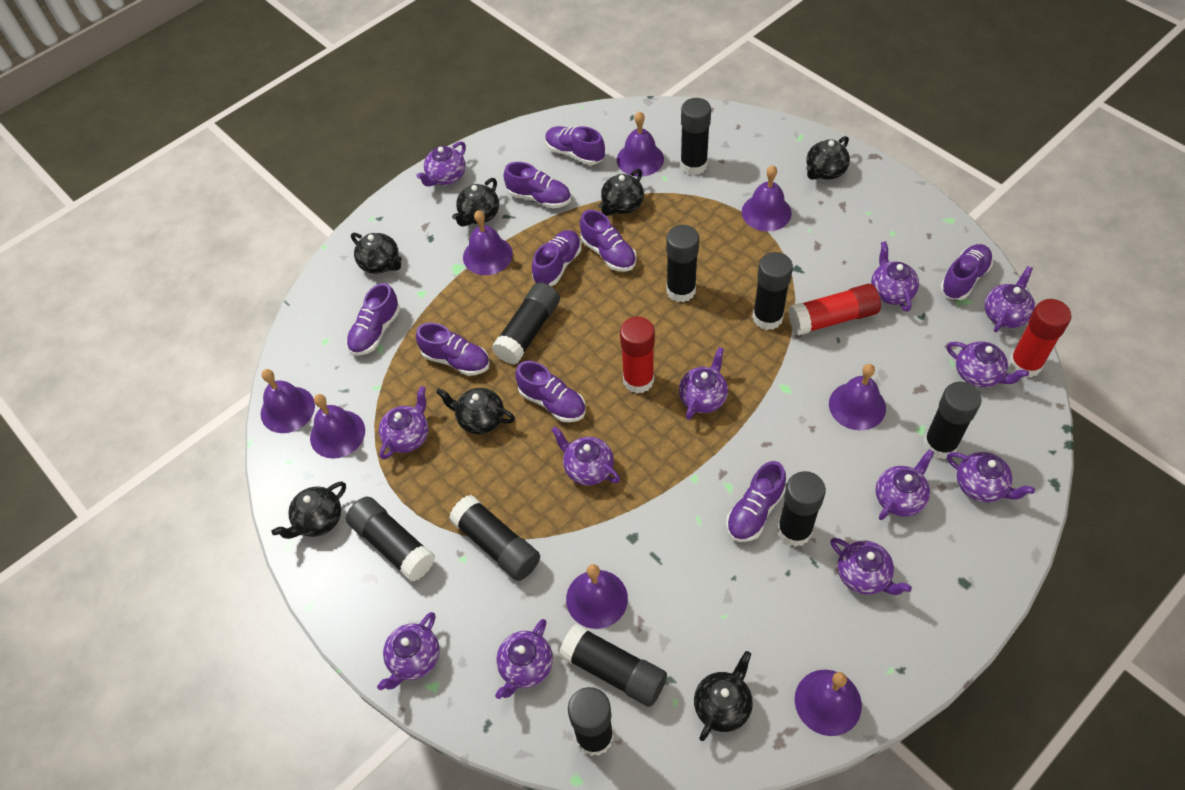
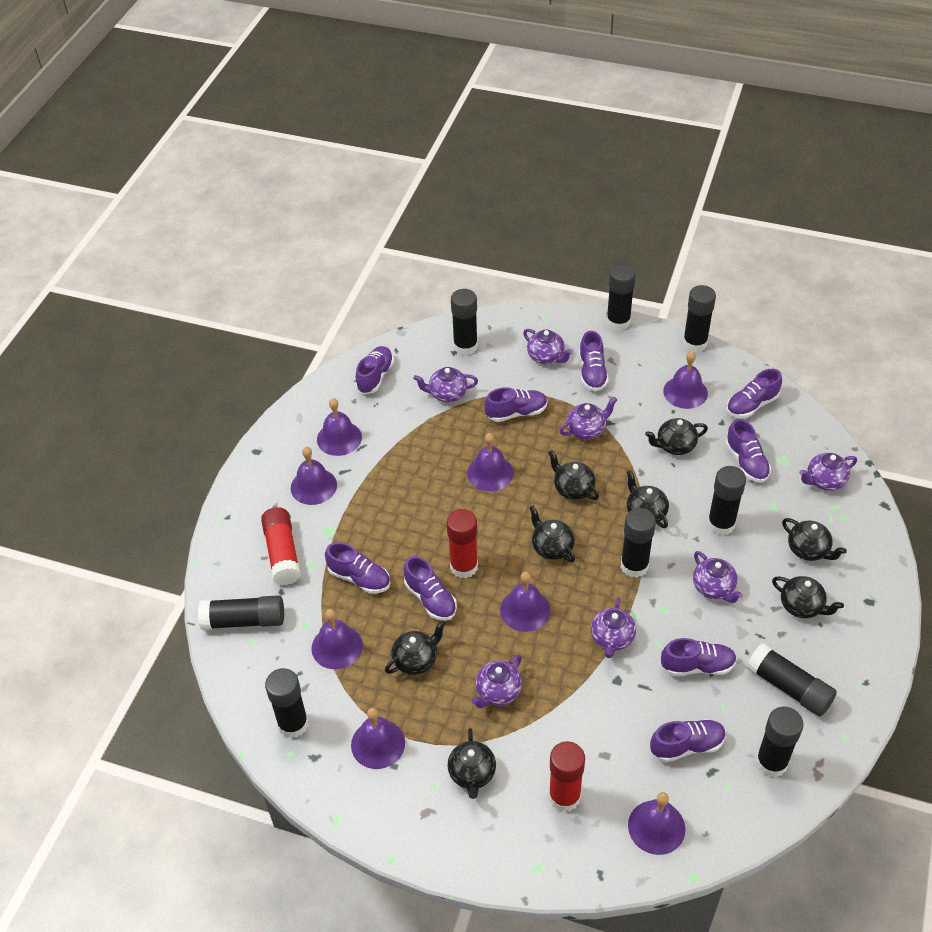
black glue stick: [346,497,435,582] [449,495,540,581] [492,282,560,365] [559,624,667,707] [568,687,614,756] [666,225,699,302] [680,98,711,175] [753,252,793,330] [777,471,826,547] [923,382,982,459] = 10 -> [198,595,284,630] [265,668,308,738] [451,289,478,355] [606,264,636,331] [621,508,656,578] [683,285,716,352] [707,466,746,536] [746,643,837,717] [756,707,804,777] = 9
black teapot: [272,482,346,539] [351,233,402,274] [436,388,515,434] [452,178,499,227] [599,169,644,216] [694,651,753,741] [806,136,850,180] = 7 -> [385,620,446,675] [447,728,496,799] [529,505,575,562] [548,450,599,500] [627,470,669,528] [645,418,708,455] [772,576,844,618] [782,518,847,561] = 8
purple teapot: [377,612,439,690] [379,386,429,460] [416,141,466,187] [495,619,553,699] [552,427,620,486] [679,347,728,420] [830,538,912,595] [871,241,919,312] [876,449,934,520] [947,341,1029,388] [947,452,1035,503] [984,266,1035,332] = 12 -> [413,367,478,402] [471,655,522,708] [523,329,573,364] [560,397,617,440] [591,597,636,658] [693,551,743,603] [799,453,857,491] = 7

